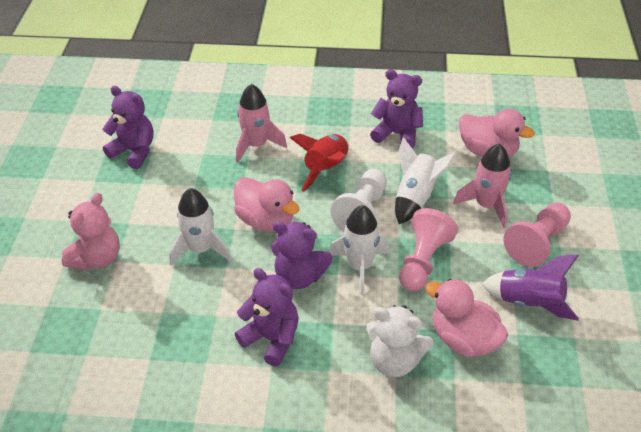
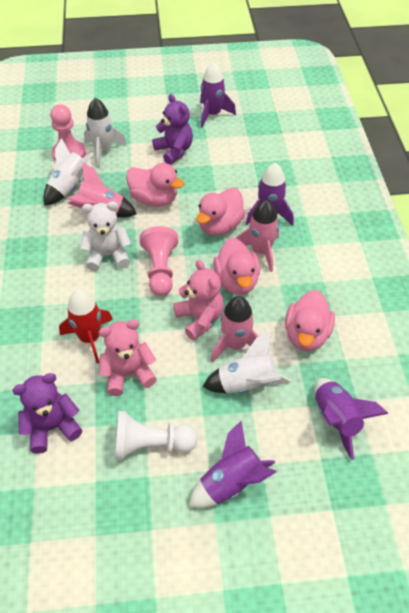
pink duck: [234,177,299,232] [425,279,508,357] [459,109,535,157] = 3 -> [126,163,184,207] [196,188,245,235] [213,238,260,295] [285,290,335,351] = 4
pink rocket: [236,84,287,163] [453,144,511,228] = 2 -> [67,162,137,218] [211,296,259,363] [236,200,279,272] = 3
pink teddy bear: [61,193,120,271] = 1 -> [99,319,157,396] [174,260,224,340] = 2
purple rocket: [481,255,579,321] = 1 -> [189,420,276,508] [200,62,236,128] [246,163,294,226] [315,378,388,460] = 4
purple teddy bear: [102,86,154,169] [235,268,299,367] [272,222,332,289] [370,69,423,149] = 4 -> [12,373,82,453] [152,94,193,165] = 2

